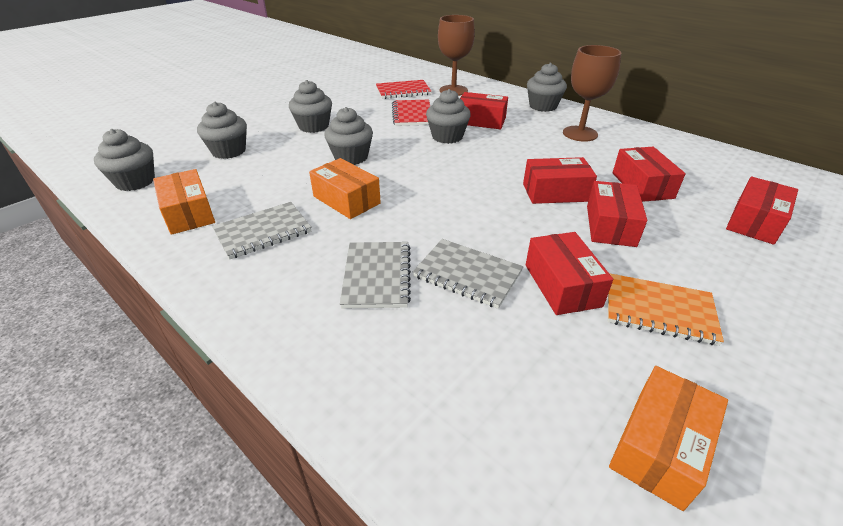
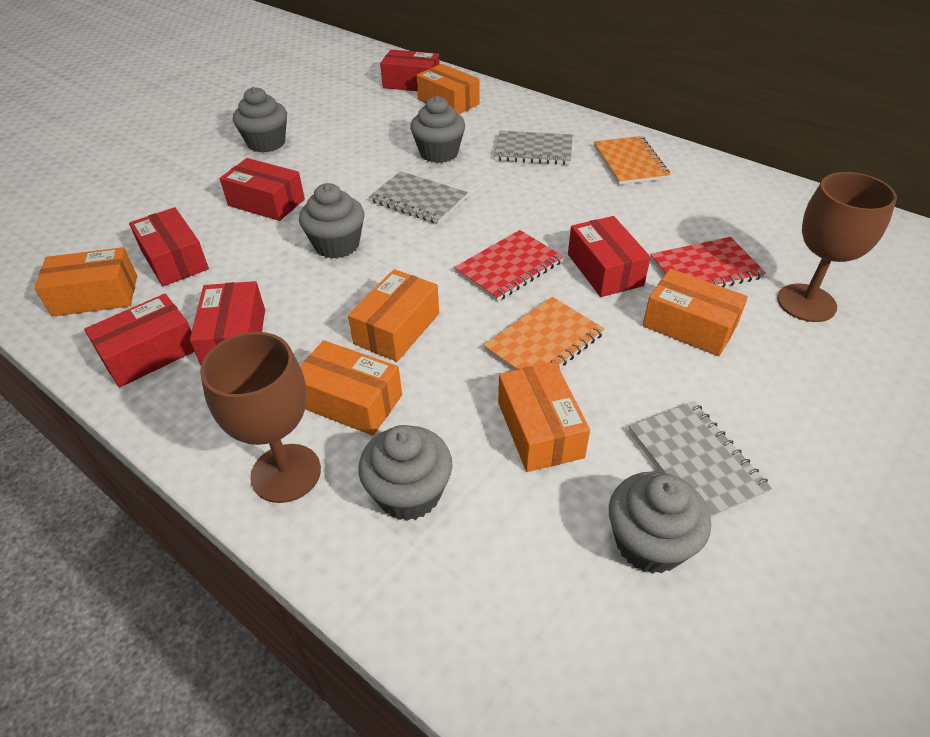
grey cupcake: [94,129,155,191] [197,102,247,159] [289,80,332,133] [324,107,373,165] [426,89,471,144] [527,63,567,112] = 6 -> [233,87,287,153] [299,183,364,259] [358,425,452,521] [410,96,465,163] [609,471,711,574] = 5
orange box: [153,169,215,235] [309,158,381,219] [609,366,728,511] = 3 -> [34,247,137,317] [300,340,402,436] [348,269,439,362] [417,64,480,114] [498,362,590,472] [643,269,748,356] = 6
orange notebook: [608,273,724,346] = 1 -> [484,297,605,371] [594,136,670,185] = 2

